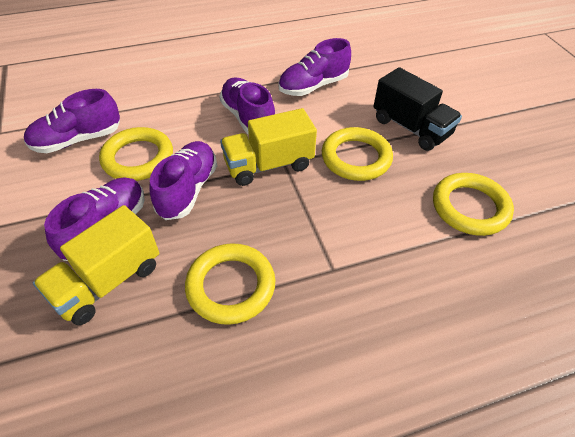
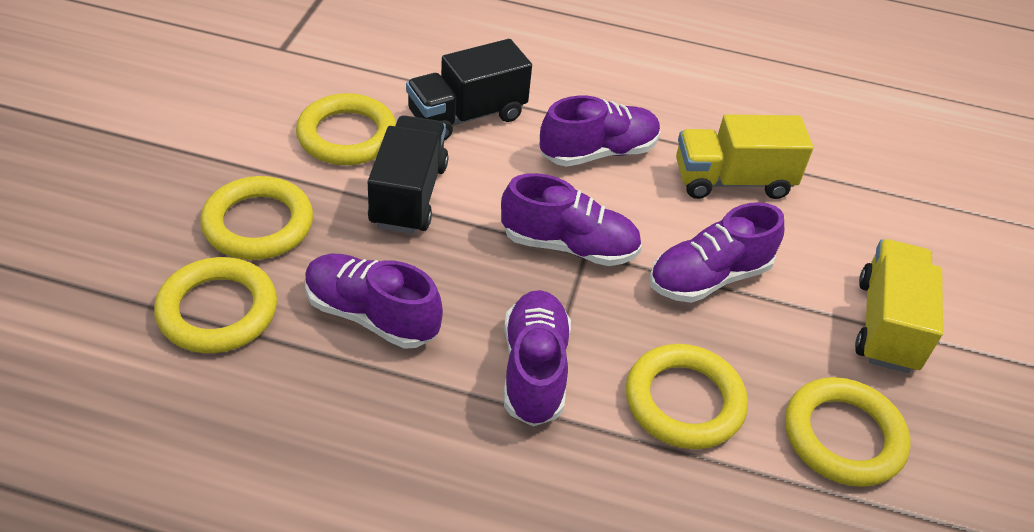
black truck: [373,67,462,151] = 1 -> [368,115,449,234] [406,39,532,140] = 2
yellow ring: [99,127,173,181] [185,243,275,325] [322,127,393,181] [433,173,514,236] = 4 -> [154,257,277,353] [200,176,313,260] [296,93,396,165] [626,344,748,449] [785,377,910,487] = 5

